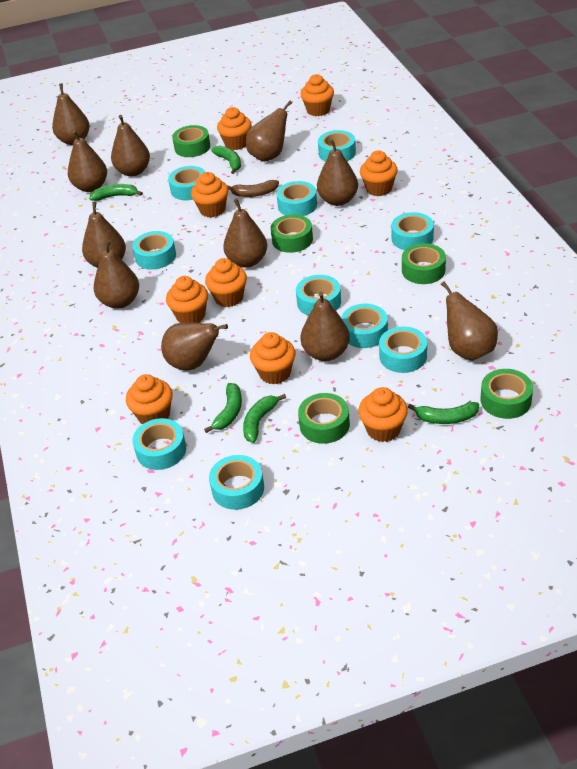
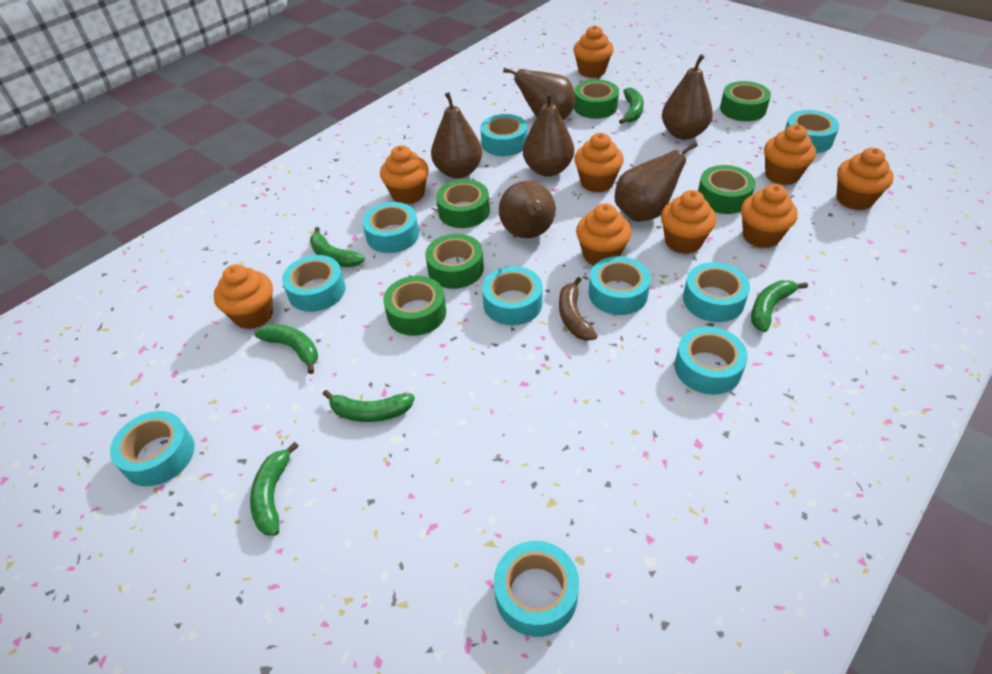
brown pear: [52,84,90,145] [68,130,107,192] [82,202,126,268] [94,240,139,309] [111,115,150,176] [161,322,228,370] [223,199,267,268] [246,101,292,162] [300,292,350,361] [317,139,358,206] [441,281,498,361] = 11 -> [431,92,482,179] [499,181,556,238] [503,68,575,120] [523,92,574,177] [615,142,698,221] [662,54,713,140] = 6
green banana: [89,184,143,201] [204,383,242,433] [211,145,241,174] [243,394,286,443] [408,402,479,424] = 5 -> [250,442,299,536] [254,324,318,374] [310,227,365,267] [323,390,415,422] [619,87,644,124] [751,280,808,332] = 6
green tape: [172,125,210,157] [271,214,313,253] [298,393,350,444] [402,243,446,284] [480,369,533,419] = 5 -> [383,276,446,336] [425,234,484,289] [436,179,490,228] [574,79,619,119] [698,165,755,214] [720,81,771,121] = 6

